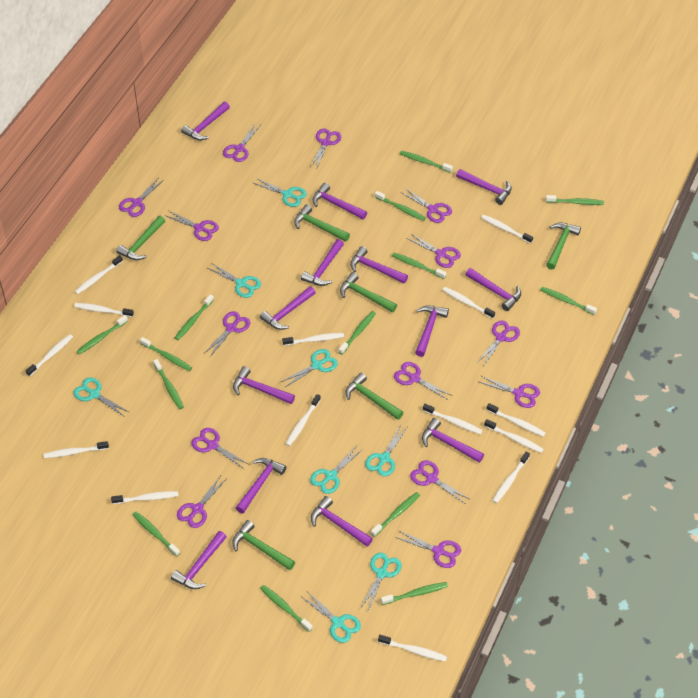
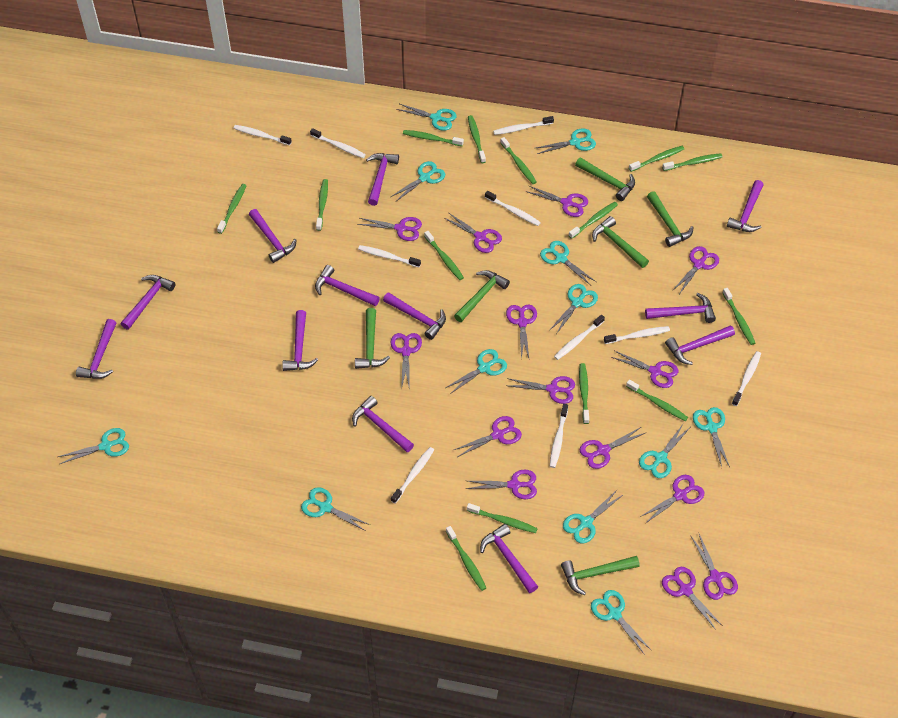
purple hammer: [171,531,227,589] [181,102,230,140] [233,366,295,404] [236,458,286,514] [260,286,316,330] [301,239,344,286] [311,496,373,547] [312,183,367,219] [350,246,408,283] [415,305,449,357] [422,418,484,463] [456,169,512,205] [465,268,521,311] = 13 -> [76,319,116,379] [121,275,175,330] [249,209,297,263] [282,310,318,371] [315,265,380,306] [352,396,414,452] [366,153,399,206] [383,292,446,340] [480,524,538,593] [645,293,716,323] [665,325,735,365] [727,180,764,232] = 12
turquoise scissors: [74,377,129,416] [208,263,261,298] [254,178,307,207] [281,349,338,388] [302,591,361,643] [310,446,363,494] [360,553,402,613] [365,425,407,476] = 8 -> [58,428,129,464] [301,487,370,531] [391,161,445,202] [396,104,457,131] [445,349,507,394] [536,128,596,154] [540,241,596,285] [550,284,598,334] [563,490,624,543] [591,590,652,655] [639,423,689,478] [693,407,730,467] = 12
white toothbrush: [26,334,73,377] [43,441,109,458] [74,303,134,317] [75,255,123,294] [111,491,178,504] [282,333,344,346] [286,394,321,446] [378,635,447,661] [423,404,483,434] [443,287,495,319] [481,215,533,244] [484,419,544,453] [487,403,545,437] [492,451,530,503] = 14 -> [233,125,292,145] [310,128,366,158] [358,245,421,267] [391,447,434,504] [485,191,541,226] [493,116,554,135] [550,404,568,468] [554,315,605,360] [604,326,670,344] [732,351,761,406] = 10

